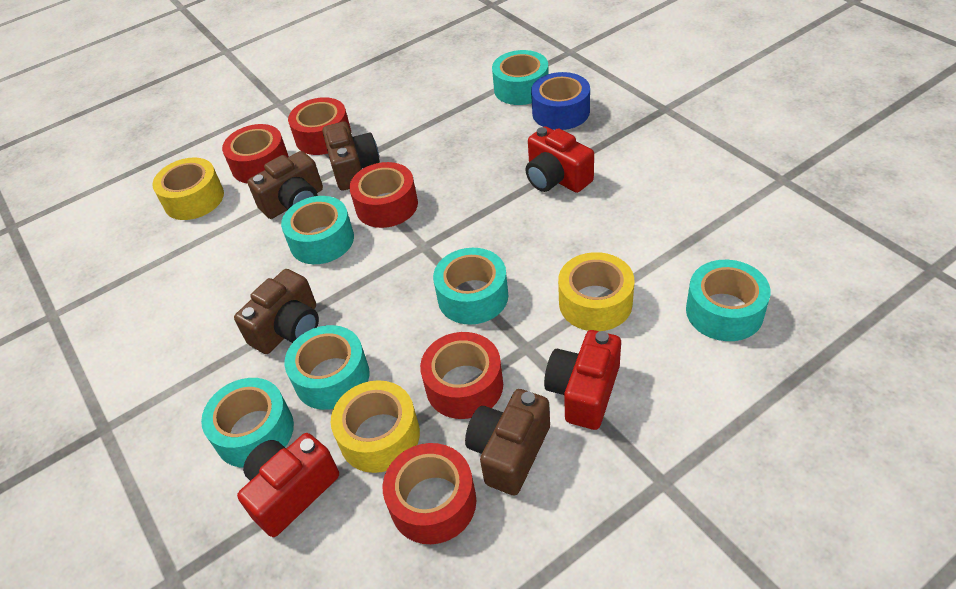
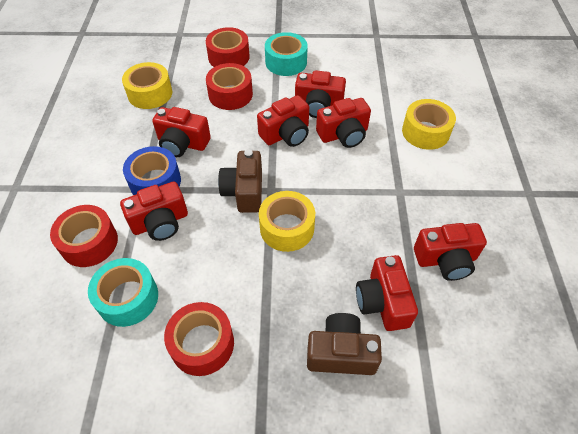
brown camera: [234,269,319,354] [247,151,323,219] [322,121,380,191] [465,389,550,496] = 4 -> [218,150,262,213] [307,313,382,375] = 2
red camera: [237,433,339,537] [525,126,594,193] [544,330,621,430] = 3 -> [120,182,188,241] [152,107,211,157] [257,95,309,147] [295,70,346,118] [316,98,371,148] [356,255,418,331] [414,223,487,281] = 7
red tape: [222,124,289,184] [288,97,351,155] [349,162,418,228] [383,443,476,544] [420,332,503,419] = 5 -> [50,205,118,267] [164,302,234,376] [206,27,250,67] [206,63,253,110] = 4
turquoise tape: [201,378,294,468] [281,196,354,264] [284,325,370,410] [433,248,508,325] [492,50,549,105] [686,260,771,341] = 6 -> [88,258,158,327] [265,32,308,76] = 2

